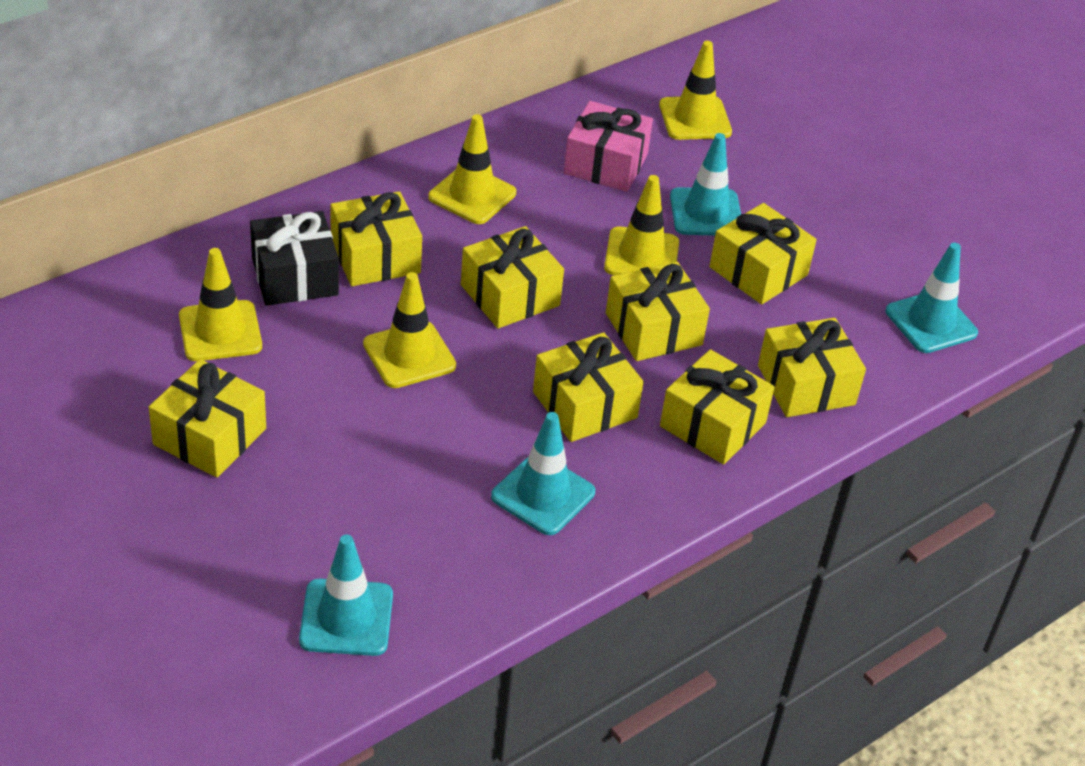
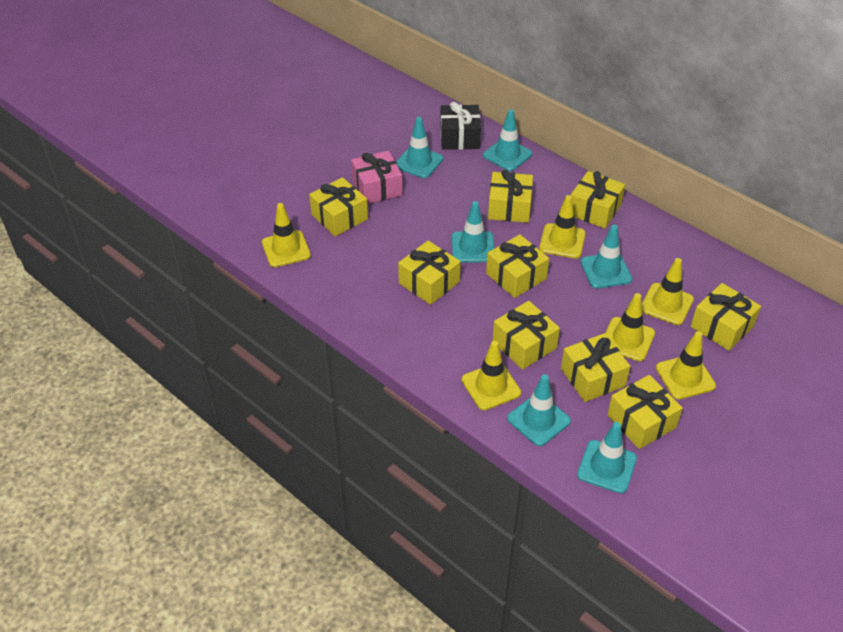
turquoise traffic cone: [299,535,393,656] [491,412,595,535] [670,133,741,236] [886,243,978,353] = 4 -> [396,117,443,178] [451,201,494,263] [483,109,532,171] [507,374,571,446] [577,422,637,493] [580,225,632,289] = 6
yellow gift: [149,359,266,478] [330,191,422,286] [461,226,564,328] [533,332,644,442] [606,261,710,361] [660,349,775,464] [709,203,817,304] [758,318,866,417] = 8 -> [309,177,368,236] [398,241,461,305] [486,234,549,298] [488,170,533,223] [492,301,560,370] [561,333,630,402] [571,171,625,228] [607,375,683,449] [691,283,761,351] = 9
yellow traffic cone: [179,248,262,361] [363,272,456,388] [428,114,516,224] [604,175,679,275] [659,41,732,140] = 5 -> [262,203,311,267] [462,341,521,410] [539,195,586,258] [605,293,655,361] [642,258,694,325] [656,331,716,400] = 6

